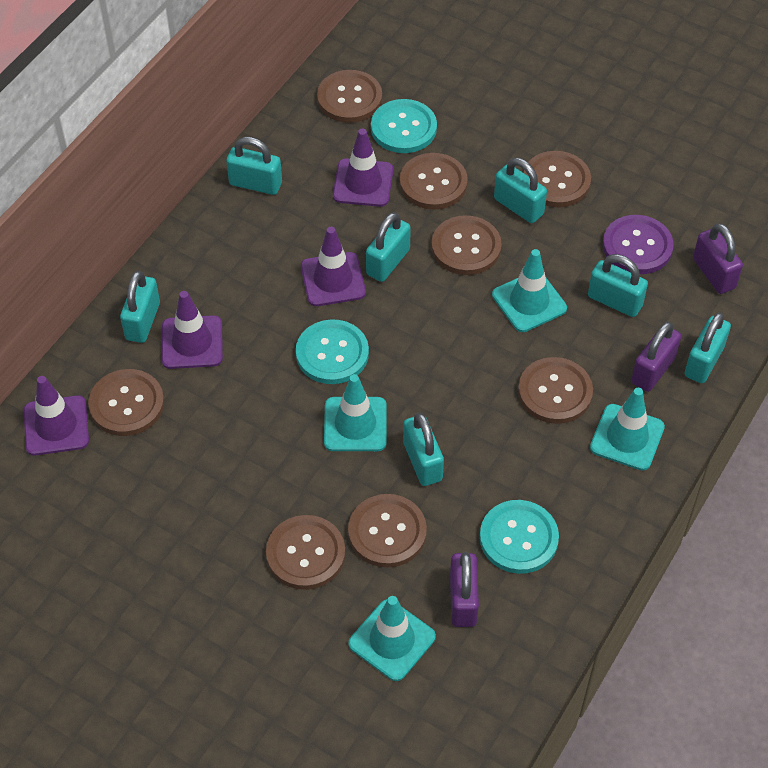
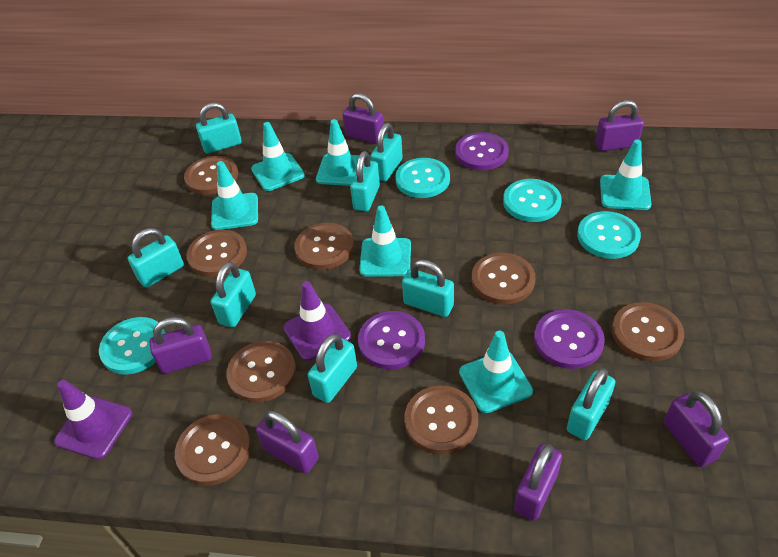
purple button: [603,215,674,274] = 1 -> [358,311,425,369] [455,132,509,170] [534,309,605,369] = 3
purple padlock: [450,552,479,627] [631,322,681,392] [693,223,743,294] = 3 -> [150,317,212,374] [256,411,319,474] [343,93,384,144] [514,444,562,521] [595,100,644,151] [664,391,729,467] = 6
purple traffic cone: [24,376,89,456] [162,291,223,369] [301,227,366,306] [333,129,393,207] = 4 -> [54,380,132,459] [283,281,351,361] = 2
turquoise button: [296,319,369,384] [371,99,437,153] [480,500,559,574] = 3 -> [99,317,165,375] [395,158,450,198] [503,179,562,222] [577,211,641,259] = 4
turquoise padlock: [120,271,160,343] [226,137,282,195] [366,212,411,282] [403,413,444,486] [494,158,547,223] [588,254,648,317] [685,312,731,383] = 7 -> [128,228,184,288] [196,102,242,154] [211,262,256,328] [308,334,357,403] [350,151,380,211] [370,123,403,181] [402,260,454,317] [567,368,615,440] = 8
turquoise traffic cone: [324,374,387,451] [349,596,436,681] [492,249,567,332] [590,388,665,471] = 4 -> [211,161,258,230] [251,122,305,191] [316,119,359,186] [359,206,411,276] [459,331,533,413] [600,139,651,210] = 6

